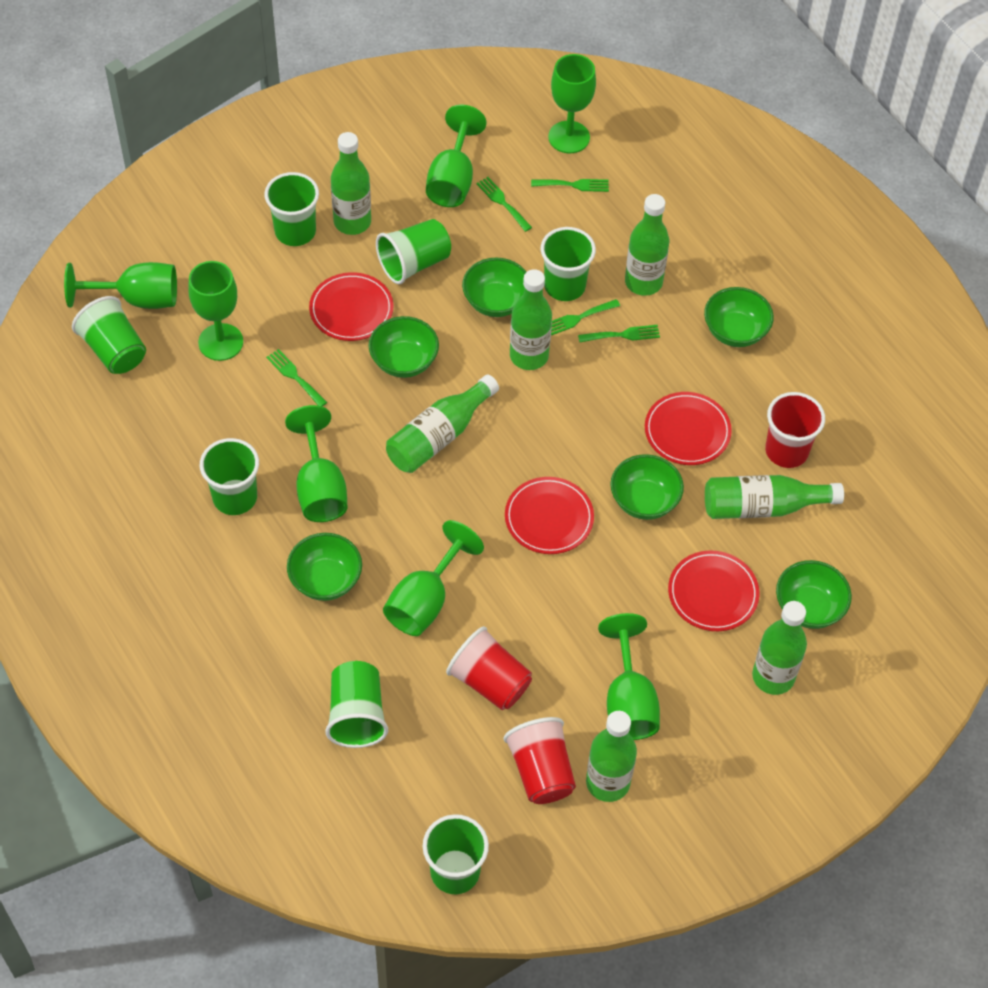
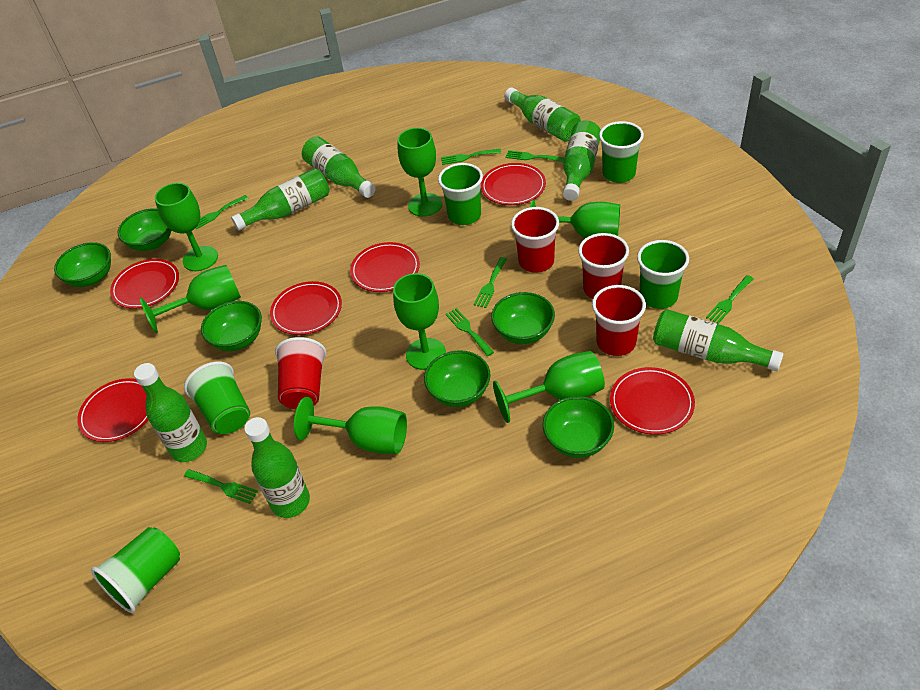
green cup: [72,296,146,374] [200,438,259,515] [264,172,319,246] [325,661,388,748] [376,219,451,284] [423,814,489,894] [541,227,596,301] = 7 -> [91,527,180,613] [184,362,250,434] [438,163,483,225] [599,121,644,183] [637,240,689,309] = 5
green fork: [266,349,327,407] [476,177,532,232] [531,179,609,192] [551,299,620,335] [578,325,660,342] = 5 -> [184,469,258,504] [195,195,248,229] [441,149,501,165] [445,308,494,356] [473,257,507,308] [505,150,564,162] [706,275,754,324] = 7
red cup: [446,626,532,710] [503,717,576,804] [765,392,825,468] = 3 -> [275,337,326,409] [511,207,559,273] [578,233,629,299] [592,285,646,356] = 4
red plate: [309,272,393,341] [505,477,594,554] [645,392,732,465] [668,550,760,631] = 4 -> [77,378,148,442] [110,259,179,309] [270,281,342,335] [350,242,420,292] [481,163,546,205] [610,367,695,435] = 6

